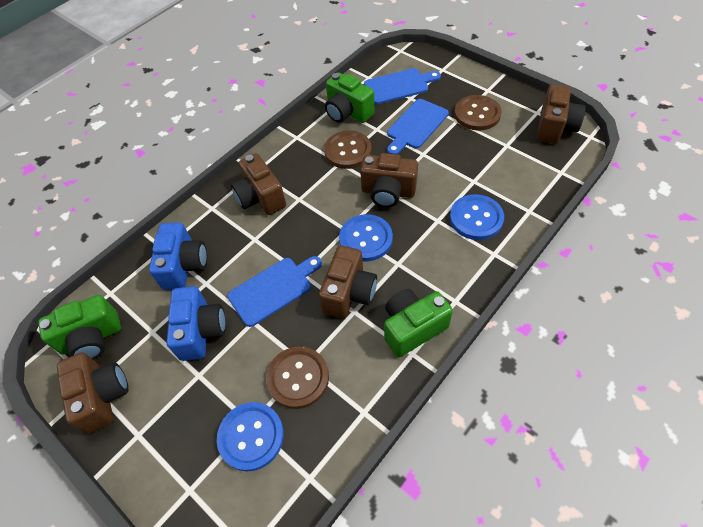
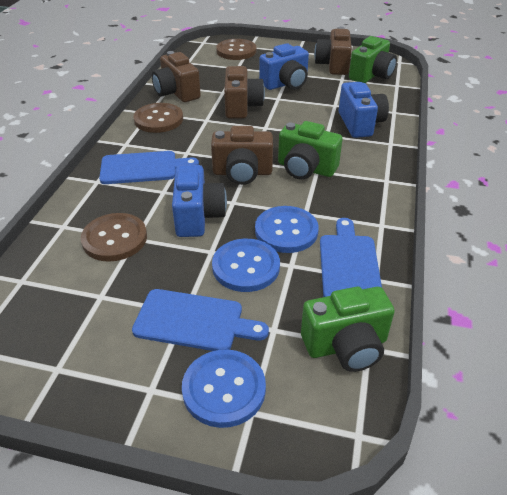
blue camera: [149,222,207,290] [166,286,226,361] = 2 -> [172,165,227,237] [259,43,309,90] [339,82,389,138] = 3
brown camera: [57,353,128,433] [231,153,286,215] [319,245,377,318] [360,153,418,208] [537,84,586,144] = 5 -> [152,51,201,102] [211,126,273,185] [224,66,265,118] [314,27,352,75] = 4

